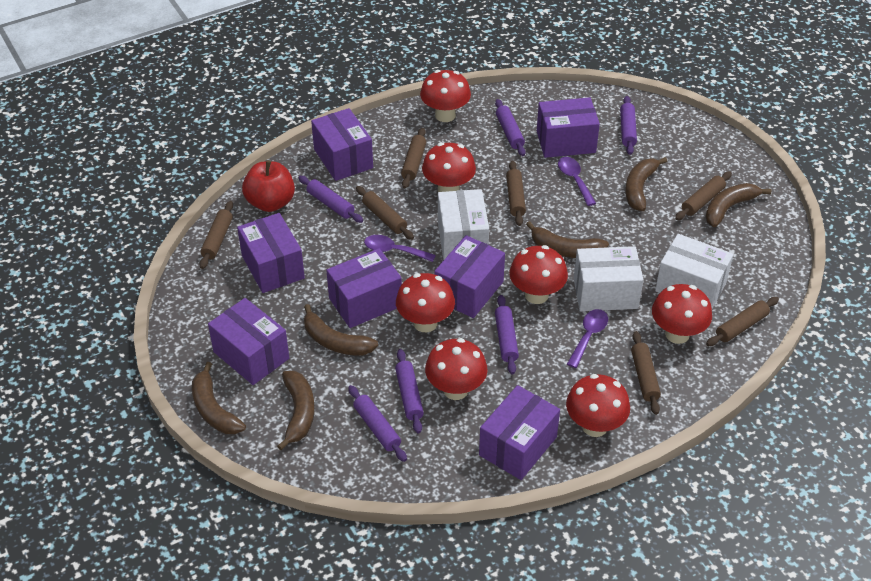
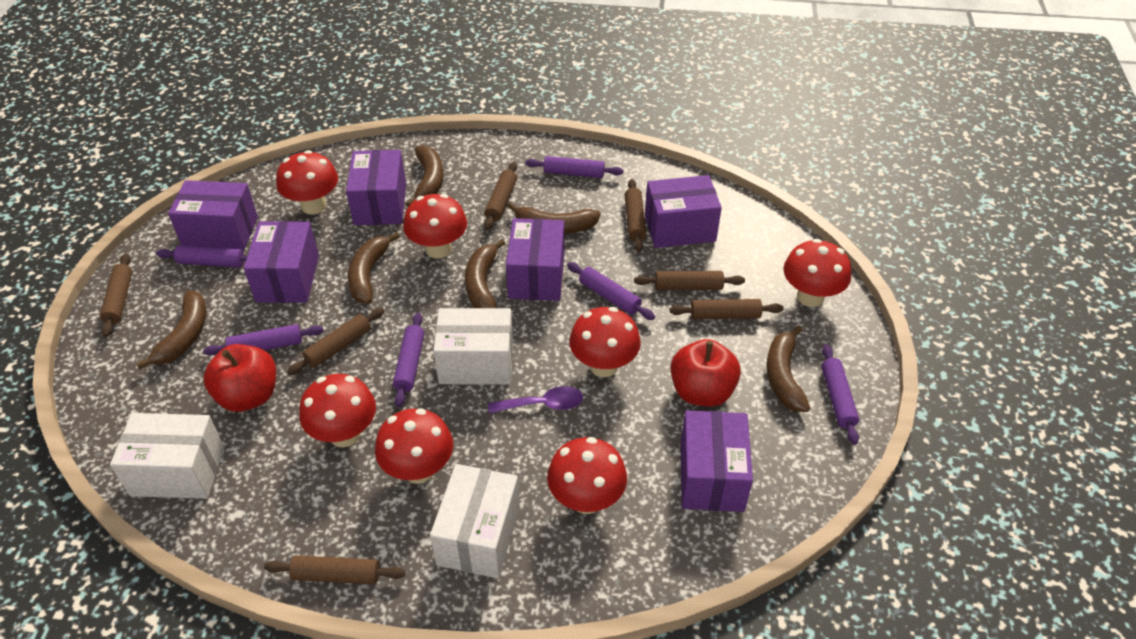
purple box: [208,298,289,385] [237,213,305,293] [311,108,373,181] [326,248,402,328] [434,235,505,318] [479,385,560,480] [537,97,600,158] = 7 -> [168,180,258,250] [244,221,319,303] [346,150,406,225] [506,218,564,301] [645,175,722,248] [680,410,753,512] = 6
purple spoon: [364,235,436,262] [558,157,596,206] [567,309,608,368] = 3 -> [488,386,583,413] = 1
red apple: [242,160,295,212] = 1 -> [203,344,276,412] [671,339,741,407] = 2

